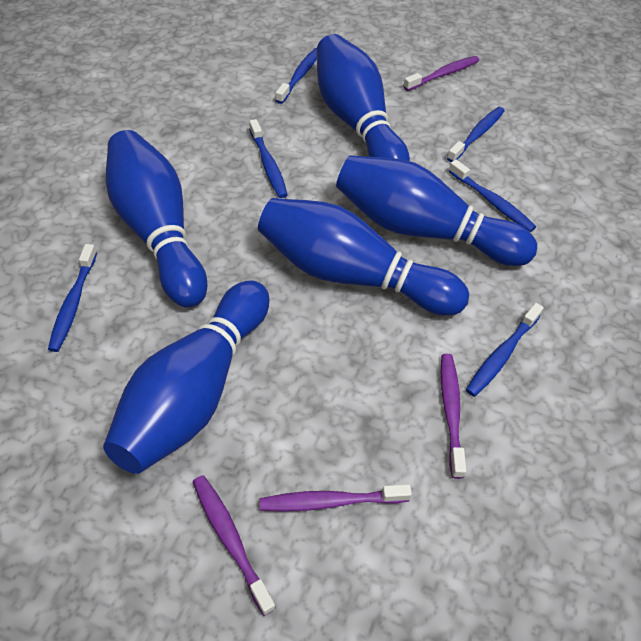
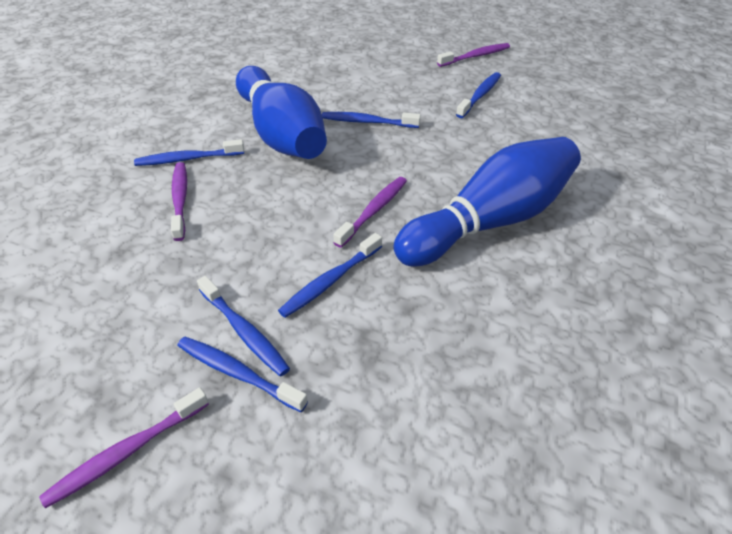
blue bowling pin: [103,280,269,474] [106,130,207,308] [258,198,469,315] [317,34,410,161] [336,155,537,266] = 5 -> [236,66,327,159] [393,137,581,267] = 2

